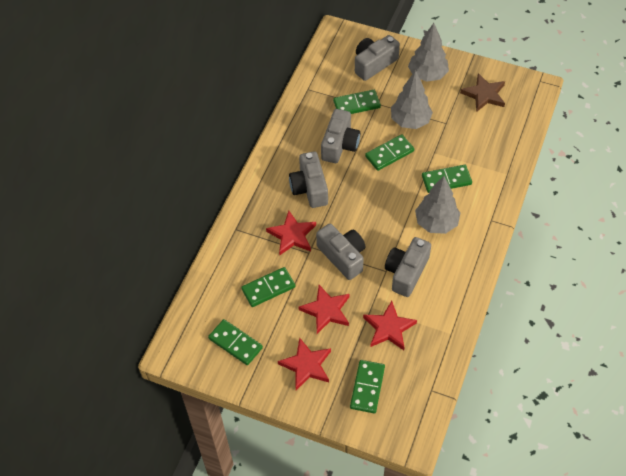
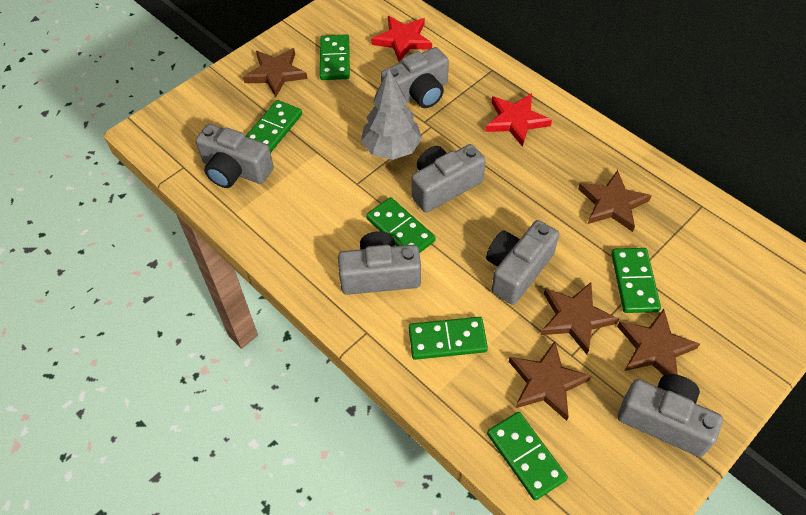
brown star: [460,73,505,112] = 1 -> [243,48,307,97] [509,341,591,421] [541,282,619,354] [578,170,652,232] [617,309,700,375] = 5
grey camera: [289,151,328,208] [316,224,365,280] [321,109,360,163] [355,35,400,81] [385,237,431,297] = 5 -> [196,124,274,188] [338,232,421,295] [381,47,449,108] [412,144,486,213] [486,220,559,305] [617,374,723,457] = 6
grey tree: [391,70,433,129] [408,23,449,82] [415,176,460,234] = 3 -> [361,68,422,160] = 1
red star: [266,211,316,255] [278,338,331,390] [298,285,350,334] [363,301,417,350] = 4 -> [371,16,432,62] [485,93,552,147] = 2

